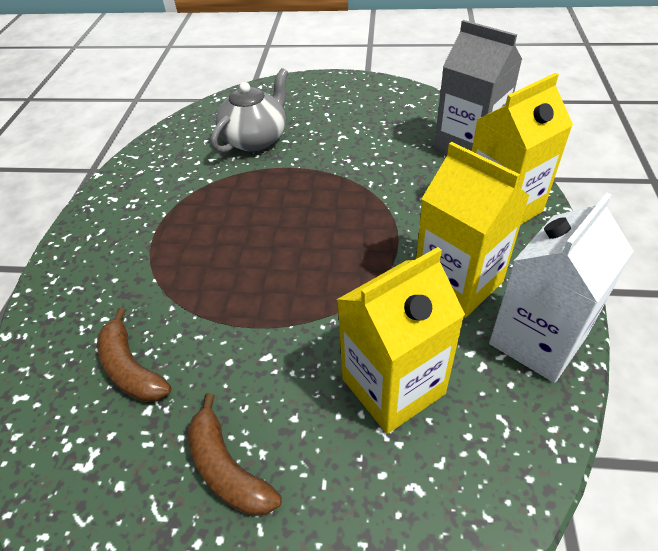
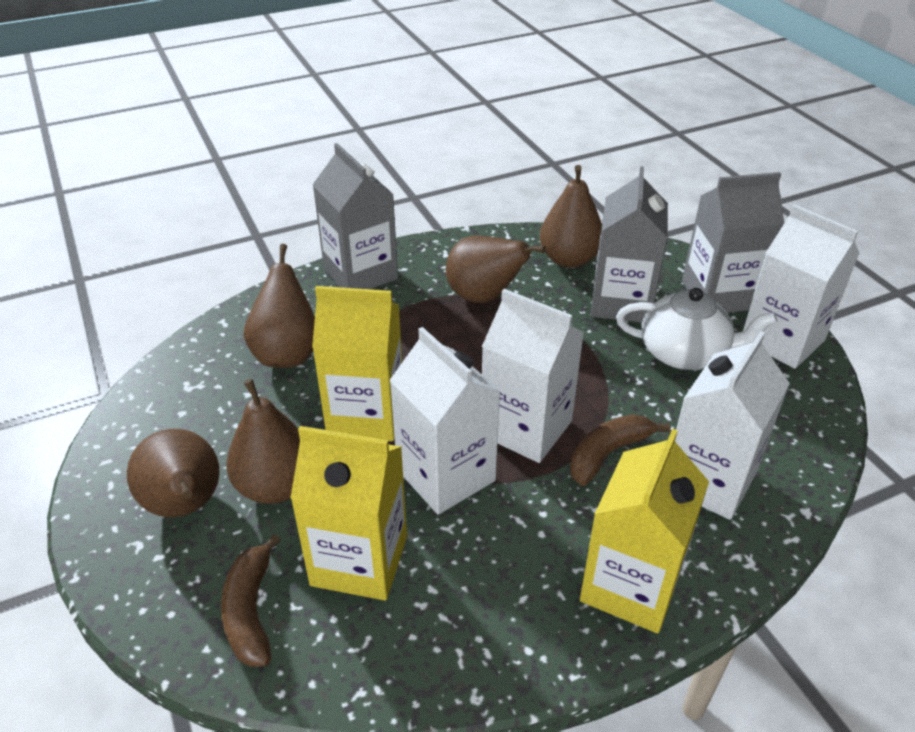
brown pear: none = 0 -> [127,429,220,517] [226,379,300,504] [244,244,315,368] [446,235,546,303] [539,165,602,268] = 5
grey carton: [434,20,522,154] = 1 -> [313,143,398,289] [591,166,668,323] [682,172,784,313] = 3
grey teapot: [211,68,288,153] = 1 -> none = 0
white carton: [489,193,634,383] = 1 -> [390,327,501,515] [482,289,584,463] [675,331,790,520] [743,204,860,369] = 4
white teapot: none = 0 -> [616,288,777,370] = 1

